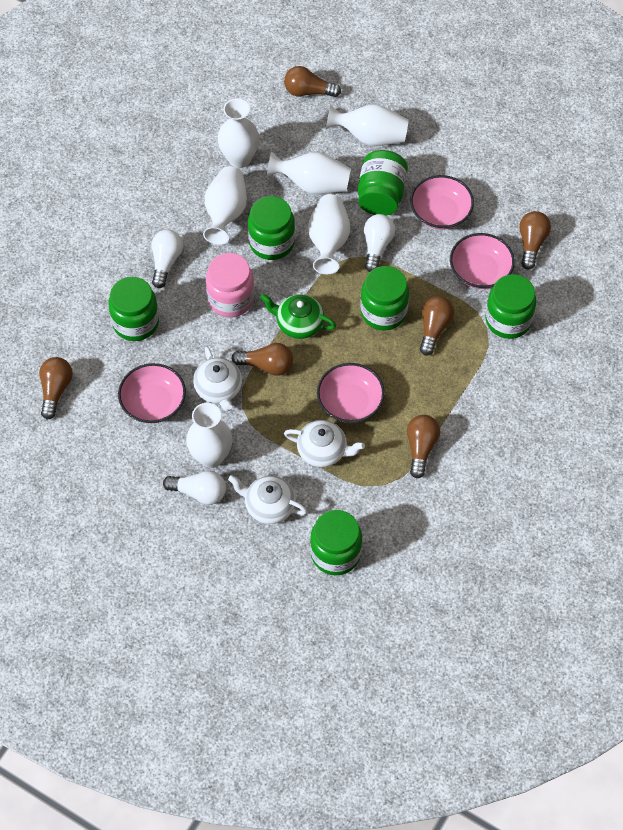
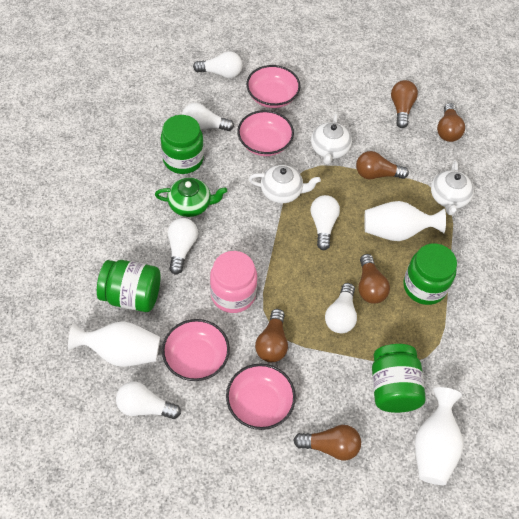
green jar: [108,277,159,341] [248,196,295,260] [310,510,362,575] [358,150,408,216] [360,266,409,330] [485,274,536,339] = 6 -> [97,260,160,312] [161,115,204,174] [372,344,426,413] [403,243,457,305] = 4
white light bulb: [152,230,183,288] [163,471,226,505] [364,214,395,272] = 3 -> [116,382,181,419] [168,218,198,274] [182,103,234,131] [193,51,243,78] [310,195,340,250] [325,283,357,333] = 6
white vase: [186,403,232,468] [203,166,247,245] [217,98,259,168] [267,151,351,194] [308,194,350,274] [326,104,409,146] = 6 -> [68,321,160,367] [364,201,446,241] [415,387,464,485] = 3

